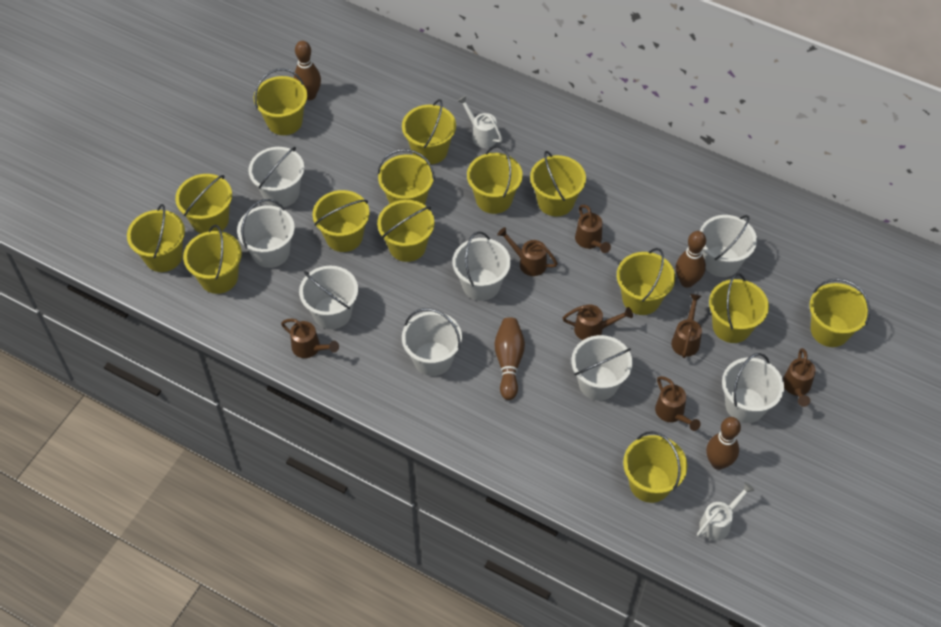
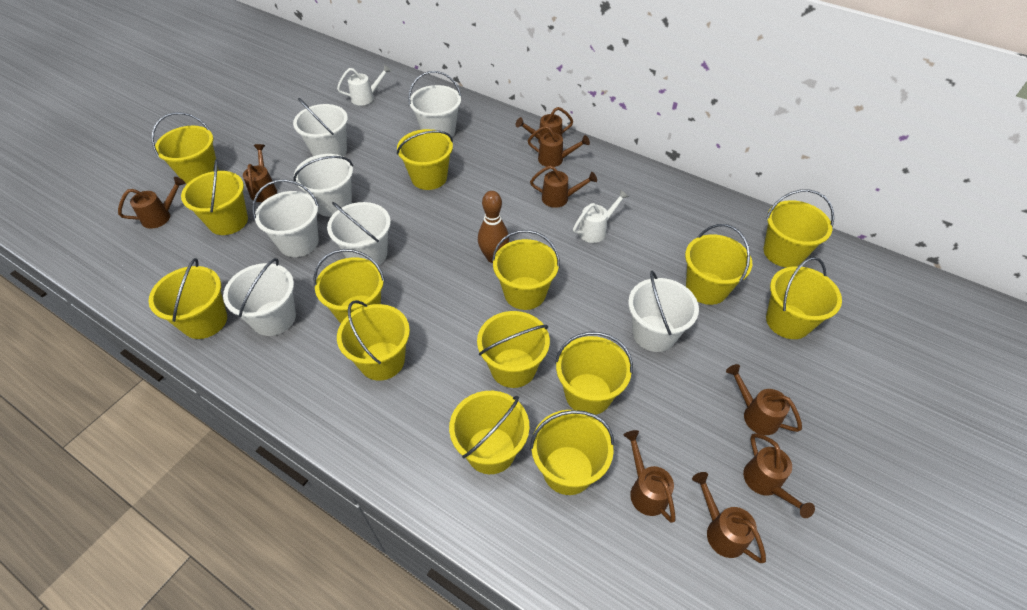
brown bowling pin: [294,41,321,100] [494,317,525,400] [676,231,706,288] [706,417,741,470] = 4 -> [478,191,509,263] = 1
brown watering can: [281,318,339,358] [497,227,558,276] [563,304,633,340] [575,205,611,253] [655,376,701,431] [671,294,702,358] [783,348,816,407] = 7 -> [118,177,185,229] [243,144,277,202] [516,107,573,144] [528,126,590,167] [530,166,597,208] [624,430,676,523] [692,472,766,563] [726,364,802,435] [743,433,815,518] = 9
white bucket: [237,199,295,268] [249,147,304,208] [299,266,358,329] [402,308,462,376] [453,231,511,301] [571,335,633,400] [700,215,757,277] [722,353,784,423] = 8 -> [223,258,296,336] [252,179,319,257] [293,98,348,156] [293,154,353,217] [327,202,391,266] [408,71,461,137] [628,271,699,352] = 7

